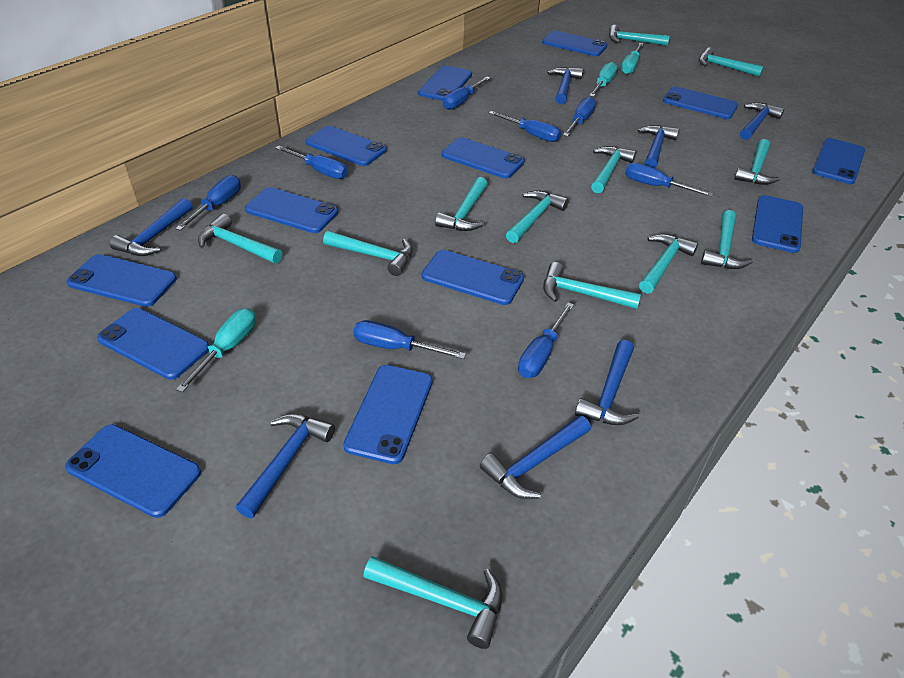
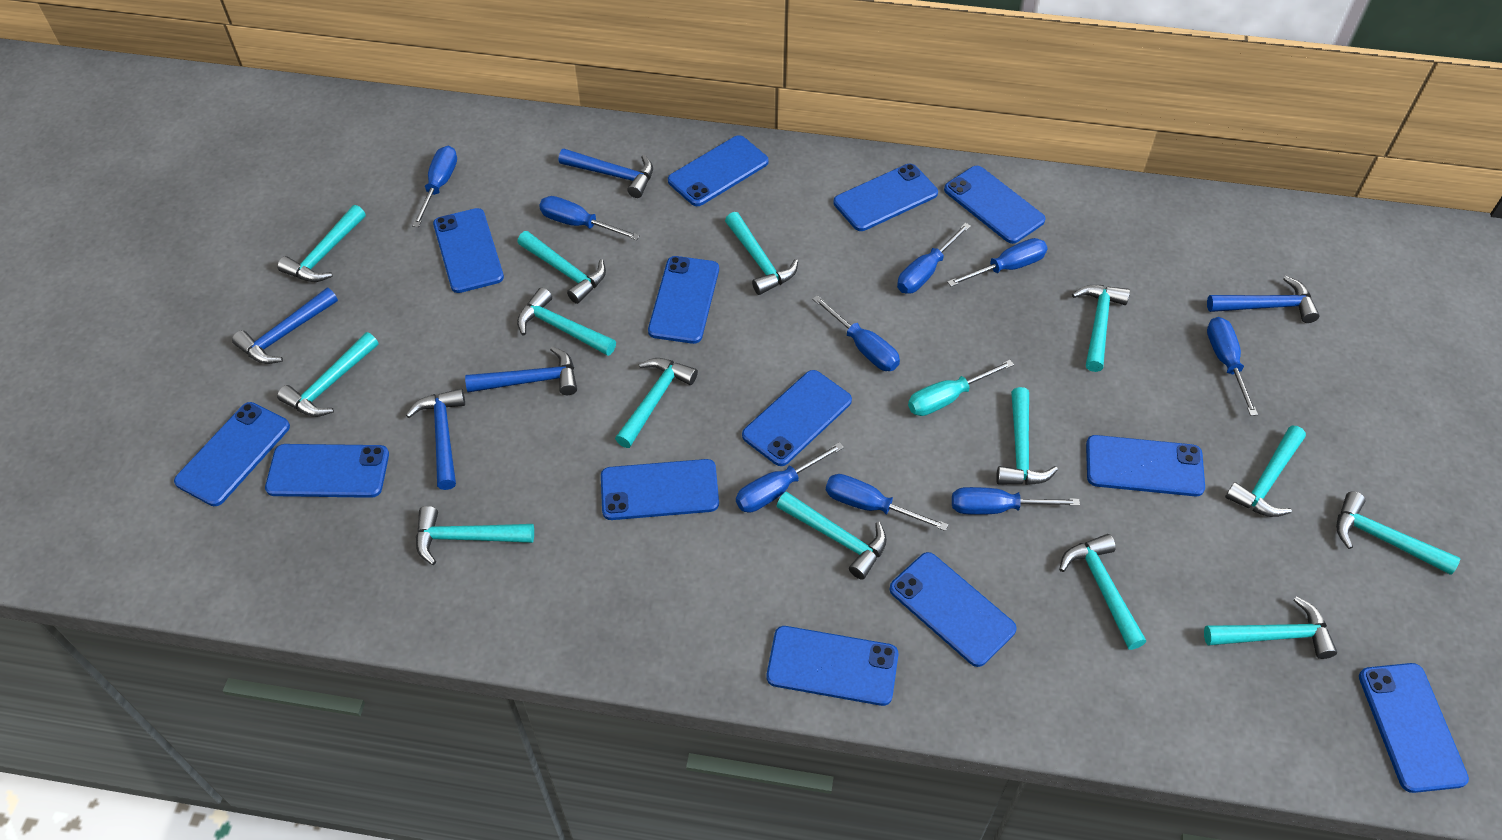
blue hammer: [110,198,193,256] [236,414,335,518] [480,415,591,499] [547,67,583,104] [575,340,639,425] [638,125,679,168] [740,103,785,140] = 7 -> [232,288,338,364] [406,388,465,490] [465,346,577,395] [559,149,653,198] [1207,276,1320,323] = 5
blue screwdriver: [175,175,241,231] [275,146,348,179] [353,320,466,359] [443,77,490,110] [489,111,561,142] [518,302,574,378] [563,97,596,137] [625,163,714,197] = 8 -> [412,146,457,227] [539,196,640,240] [736,442,844,513] [812,295,900,371] [826,474,948,531] [897,223,971,293] [947,238,1048,287] [952,487,1080,515] [1207,317,1258,416] = 9
turquoise hammer: [198,214,282,264] [323,231,413,276] [363,556,502,649] [435,177,488,231] [506,190,569,243] [543,262,641,309] [591,146,636,193] [609,25,670,46] [639,234,698,294] [699,47,764,77] [701,210,753,269] [734,139,780,185] = 12 -> [277,205,366,282] [277,332,378,417] [416,506,534,565] [517,231,606,304] [517,287,616,356] [615,358,698,448] [725,212,798,295] [777,492,887,580] [996,387,1058,485] [1059,534,1146,650] [1072,285,1130,372] [1204,597,1337,659] [1225,426,1306,517] [1336,491,1460,575] = 14
turquoise screwdriver: [176,308,256,392] [589,62,617,97] [621,43,644,75] = 3 -> [908,360,1014,416] = 1

